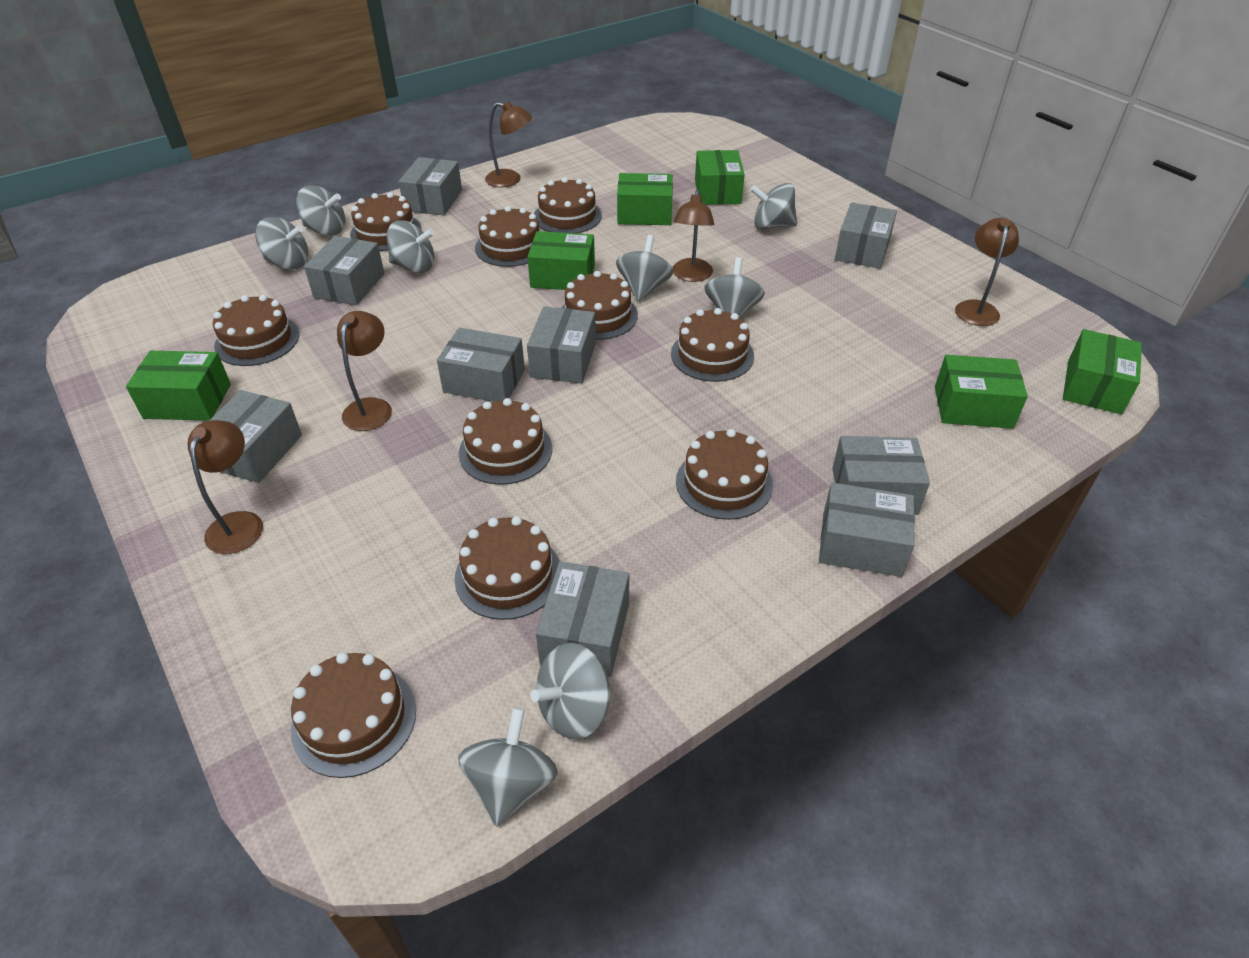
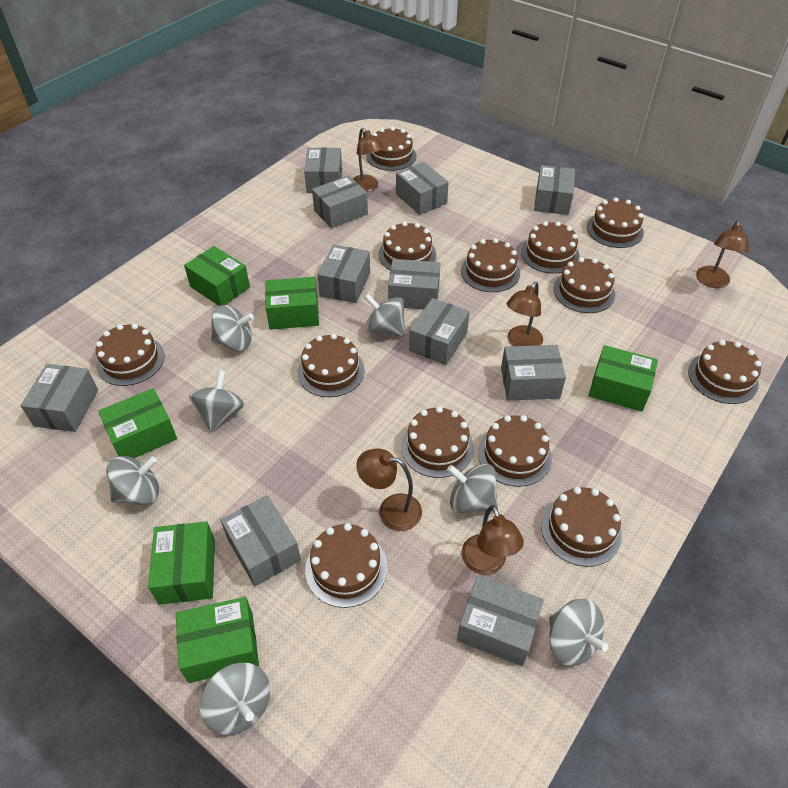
brown cake: [213,295,299,366] [291,652,416,778] [350,192,421,251] [455,516,560,620] [459,398,552,485] [475,206,540,267] [534,177,602,233] [562,271,638,340] [671,308,754,382] [676,429,773,520] = 10 -> [95,324,165,386] [298,334,365,397] [305,523,388,608] [366,127,417,171] [378,222,436,270] [401,406,474,478] [461,238,520,292] [478,415,552,487] [521,221,580,274] [541,487,622,567] [553,257,615,313] [587,197,644,248] [688,340,761,404] = 13
grey box: [209,390,302,483] [304,236,385,305] [399,157,462,215] [437,328,525,402] [527,306,596,383] [536,562,629,677] [819,482,915,577] [832,436,930,515] [835,202,897,269] = 9 -> [21,364,98,432] [221,495,301,586] [304,148,342,193] [312,175,368,228] [318,244,370,303] [388,259,440,309] [396,162,449,215] [409,298,470,365] [457,575,544,666] [501,345,566,401] [534,165,575,215] = 11
grey spinning top: [255,217,308,270] [296,185,345,236] [386,220,434,273] [458,707,558,827] [531,643,610,739] [616,235,673,301] [704,257,765,318] [750,183,797,230] = 8 -> [106,456,159,505] [189,370,244,432] [200,662,270,735] [211,305,254,351] [364,294,405,337] [447,464,498,514] [549,599,608,666] = 7

